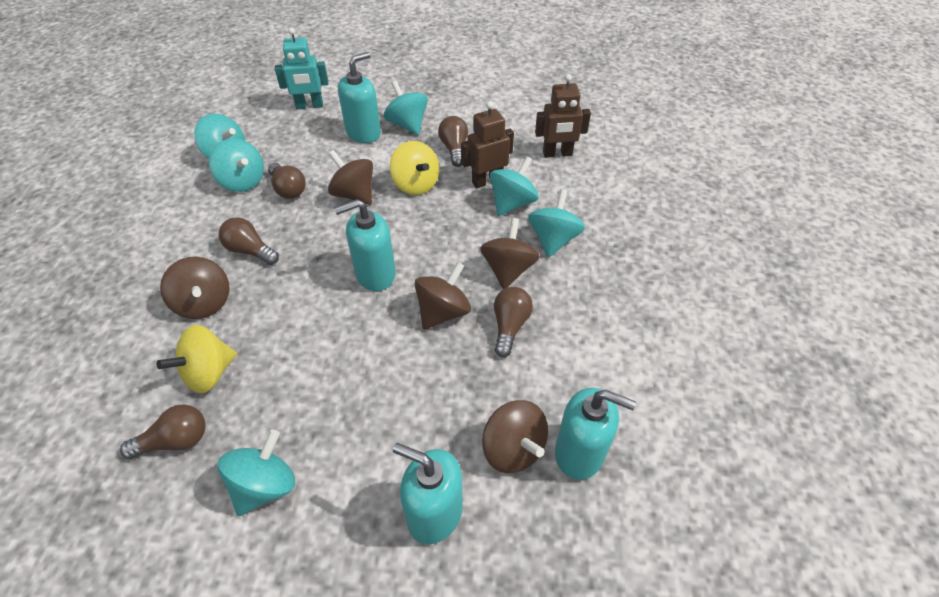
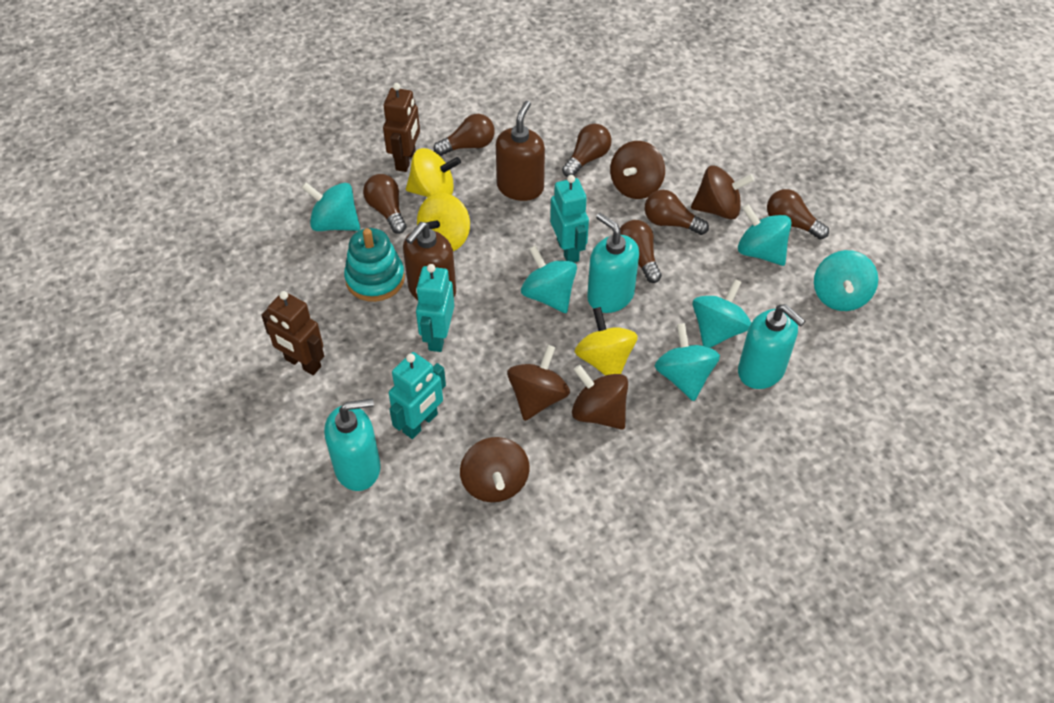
brown light bulb: [120,404,206,459] [219,217,279,265] [268,162,306,199] [438,116,468,167] [494,287,533,357] = 5 -> [363,174,406,234] [434,114,495,156] [562,124,611,177] [620,220,662,283] [645,190,709,235] [767,189,829,240] = 6
brown soap dispenser: none = 0 -> [403,222,456,300] [496,101,545,201] = 2
turquoise robot: [275,28,329,110] = 1 -> [389,352,446,439] [416,264,454,352] [550,175,589,262] = 3
turquoise soap dispenser: [334,199,396,291] [338,52,381,143] [393,443,463,544] [555,388,636,480] = 4 -> [324,399,381,491] [587,213,639,313] [738,304,805,389] = 3
turquoise stacking toy: none = 0 -> [344,228,405,302] = 1
yellow spinning top: [156,325,237,393] [390,141,439,195] = 2 -> [406,148,461,197] [417,193,470,251] [575,307,638,376] = 3

